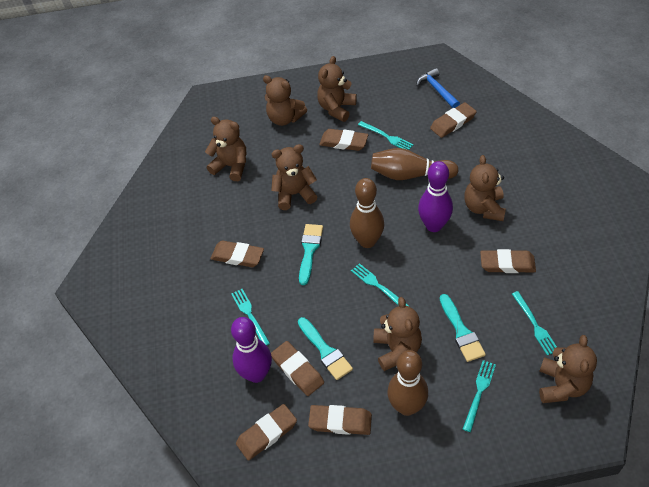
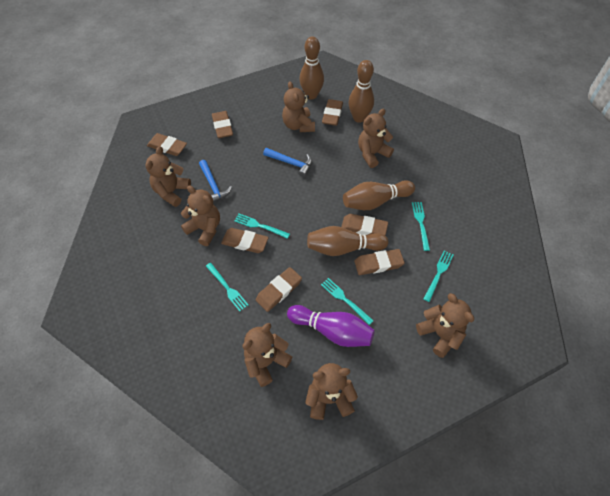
blue hammer: [416,68,460,108] = 1 -> [199,160,232,202] [263,148,312,177] = 2
brown bowling pin: [350,178,384,248] [371,148,458,180] [388,350,428,416] = 3 -> [299,36,324,99] [307,226,388,256] [343,180,415,210] [349,60,374,123] = 4
purple bowling pin: [231,317,272,383] [418,161,453,232] = 2 -> [287,305,375,347] = 1
turquoise brush: [298,317,353,380] [299,224,323,285] [440,294,486,362] = 3 -> none = 0

